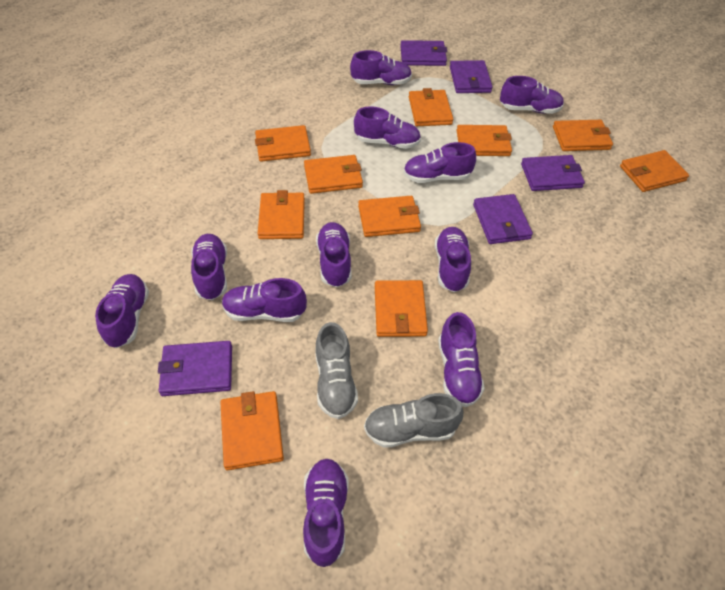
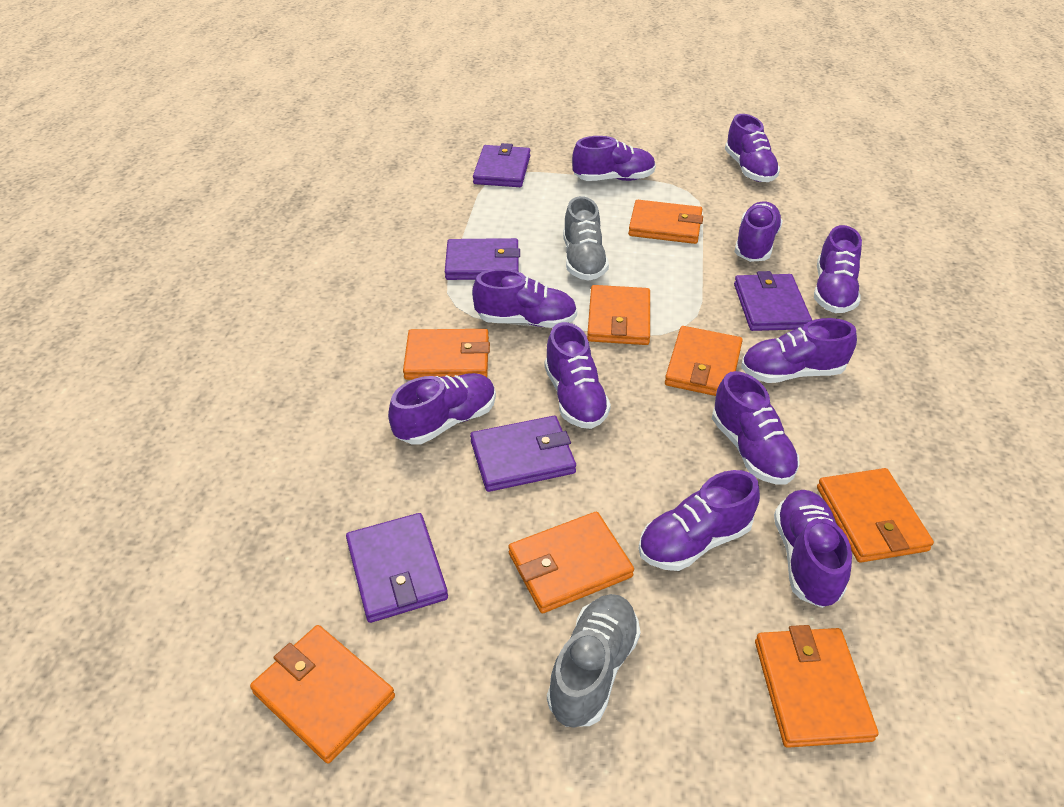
orange wallet: [220,391,284,470] [255,125,311,162] [258,190,305,239] [304,155,363,194] [358,196,421,237] [375,280,428,337] [409,88,453,126] [457,125,512,156] [553,120,613,151] [620,150,689,192] = 10 -> [250,625,395,764] [403,329,490,380] [508,512,634,613] [587,285,650,345] [628,200,703,244] [665,326,743,396] [755,625,878,748] [817,468,934,563] = 8

